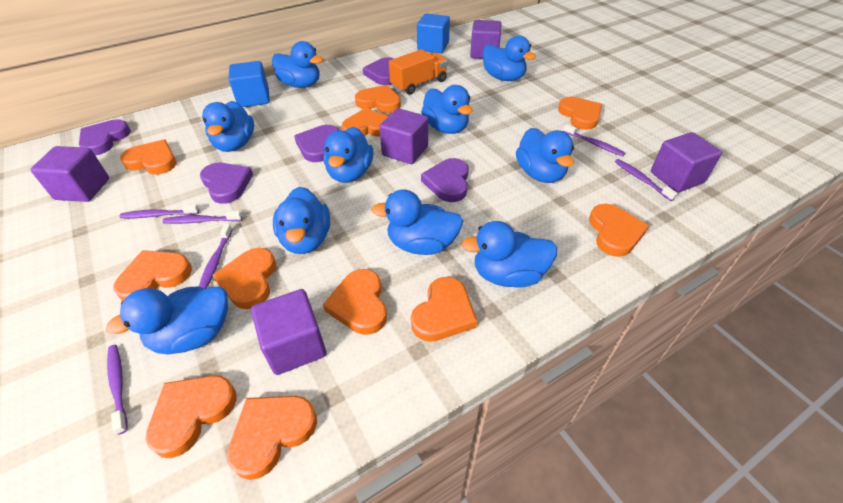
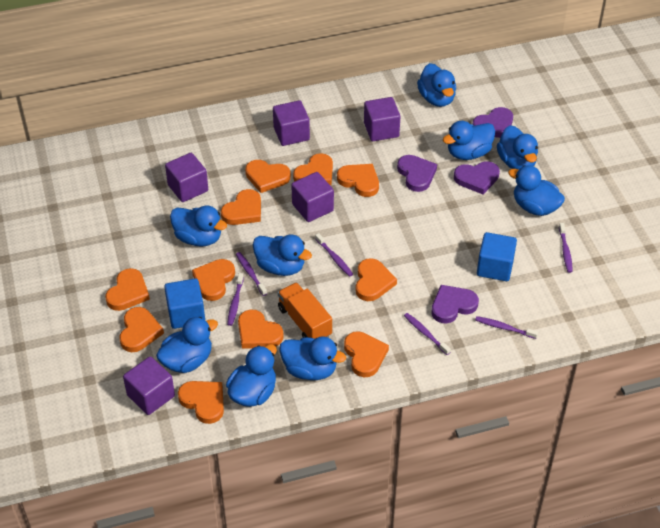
blue duck: [105,286,228,354] [202,101,254,152] [272,41,323,88] [273,187,330,254] [323,127,373,183] [371,189,463,255] [421,85,473,134] [461,221,557,287] [483,35,536,81] [516,128,574,183] = 10 -> [156,317,218,373] [170,206,227,247] [226,344,277,407] [253,235,312,276] [279,336,346,380] [417,63,456,107] [443,121,495,160] [497,125,538,170] [508,165,565,216] = 9
purple heart: [79,119,131,155] [200,163,253,204] [294,125,339,162] [363,57,394,85] [421,158,469,202] = 5 -> [397,155,437,192] [431,285,479,324] [454,161,500,194] [473,107,513,138] = 4

